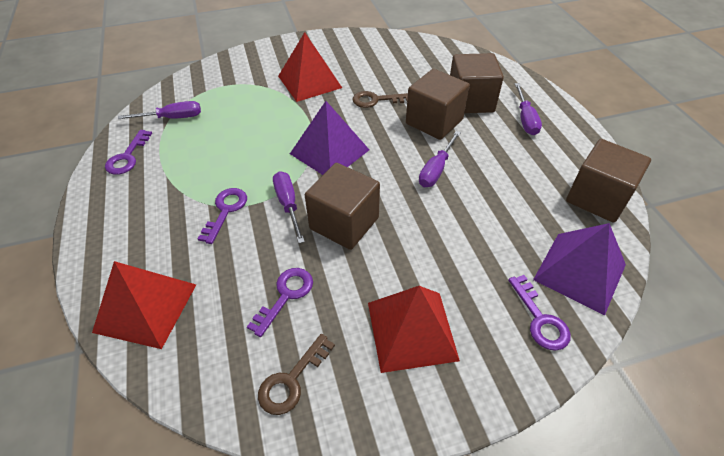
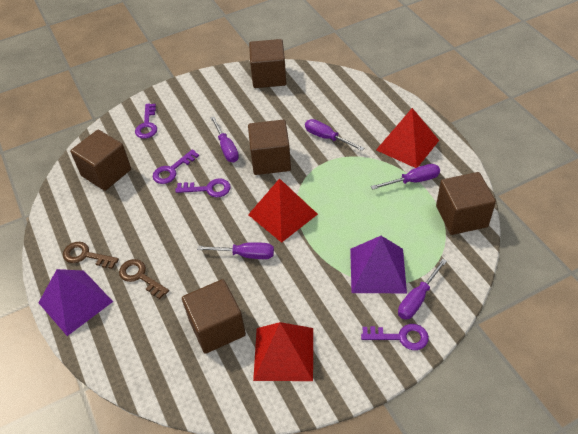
brown cube: [305,163,380,250] [406,69,470,140] [450,53,504,113] [566,139,651,223] = 4 -> [70,130,131,191] [182,279,246,354] [248,120,291,175] [249,39,286,88] [436,172,496,235] = 5
purple screwdriver: [118,101,201,119] [273,171,305,243] [419,131,461,187] [515,83,542,135] = 4 -> [197,242,274,259] [210,117,239,162] [305,119,364,151] [371,164,440,190] [398,259,447,320] = 5

